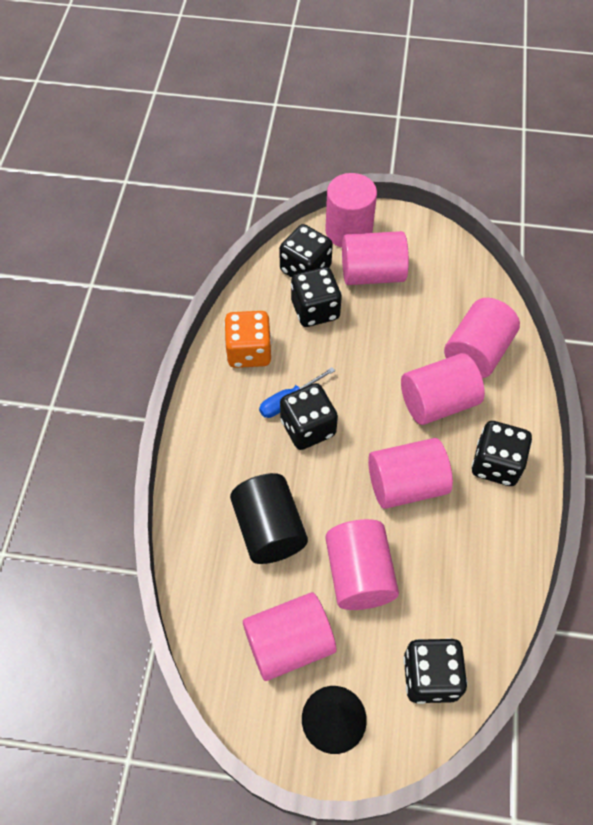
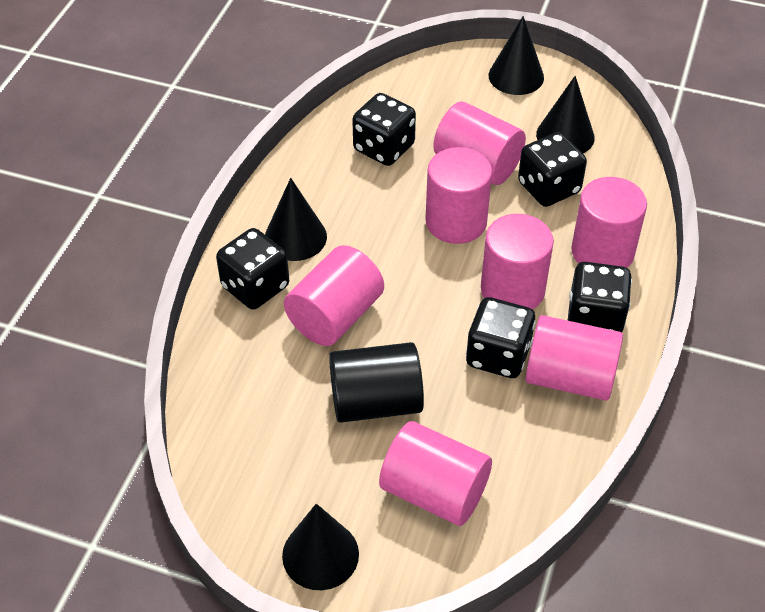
black cone: [302,686,367,754] = 1 -> [265,178,327,261] [282,504,359,590] [489,16,544,95] [536,76,595,153] = 4
blue screwdriver: [259,367,335,418] = 1 -> none = 0
orange dice: [224,311,271,368] = 1 -> none = 0

